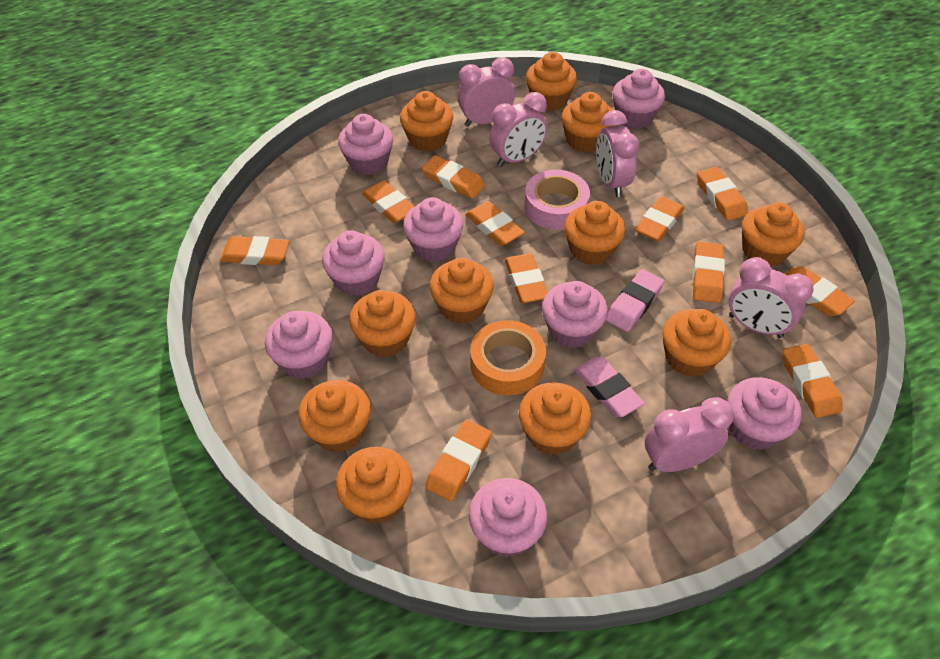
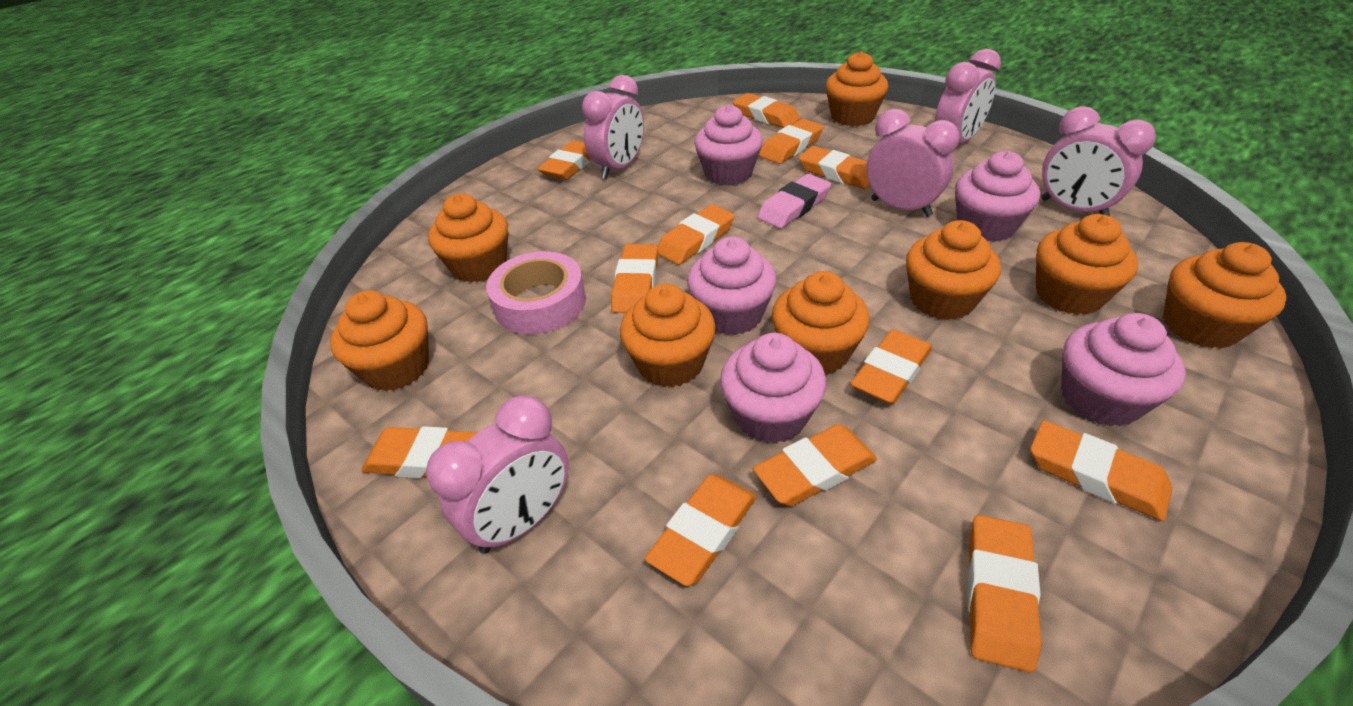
orange cupcake: [299,380,371,453] [336,447,412,524] [349,290,416,357] [400,91,453,152] [430,258,494,324] [519,382,591,455] [526,52,577,111] [561,92,614,153] [564,201,625,265] [662,309,731,377] [742,202,805,267] = 11 -> [330,291,429,391] [428,193,508,283] [620,284,716,388] [772,271,870,375] [826,51,888,126] [906,220,1001,320] [1036,214,1138,315] [1163,242,1287,349] = 8
orange eraser: [220,236,289,265] [362,181,414,223] [422,155,486,199] [425,420,492,501] [465,201,525,246] [505,253,548,303] [635,196,684,242] [692,241,725,303] [697,167,748,221] [783,344,843,418] [785,266,855,316] = 11 -> [361,426,478,478] [538,141,591,180] [611,244,658,313] [645,475,757,586] [658,204,735,265] [733,93,800,128] [753,424,877,506] [759,119,824,164] [799,146,870,189] [850,329,932,405] [967,515,1041,673] [1030,420,1172,521] = 12
orange tape: [470,320,546,396] = 1 -> none = 0
pink cupcake: [265,311,333,379] [322,230,384,296] [338,114,393,175] [403,197,463,262] [469,478,547,558] [542,281,608,348] [613,69,665,129] [727,377,802,450] = 8 -> [687,237,777,335] [694,105,763,186] [720,333,826,444] [955,151,1040,242] [1061,313,1186,426] = 5
pink eraser: [574,357,645,417] [606,269,664,332] = 2 -> [757,174,831,229] = 1

